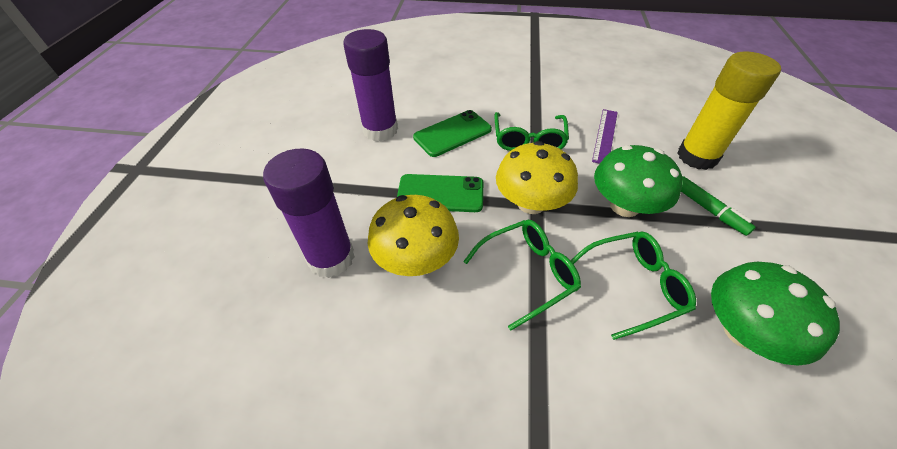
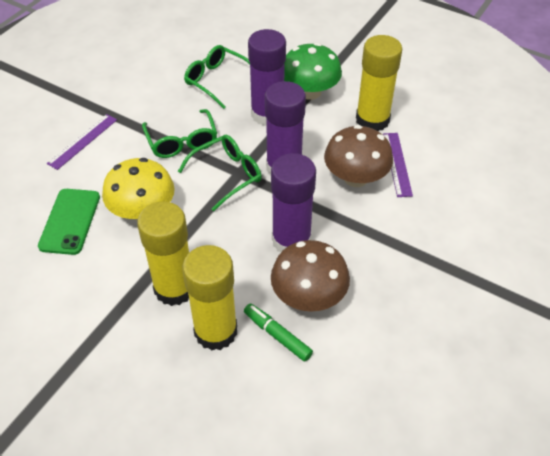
brown mushroom: none = 0 -> [271,240,350,312] [324,125,393,187] = 2
green mushroom: [594,145,682,217] [711,262,840,366] = 2 -> [284,43,342,100] = 1
green phone: [397,174,483,212] [413,110,492,157] = 2 -> [38,189,100,255] = 1
purple glue stick: [263,148,355,278] [343,29,398,141] = 2 -> [248,29,286,126] [265,81,306,176] [271,153,316,252] = 3
purple ruler: [592,109,618,164] = 1 -> [47,114,117,170] [383,133,413,197] = 2
yellow glue stick: [677,51,781,170] = 1 -> [137,201,189,306] [182,245,237,351] [356,35,402,131] = 3
yellow mushroom: [368,195,459,276] [496,141,578,214] = 2 -> [102,158,175,221] = 1

